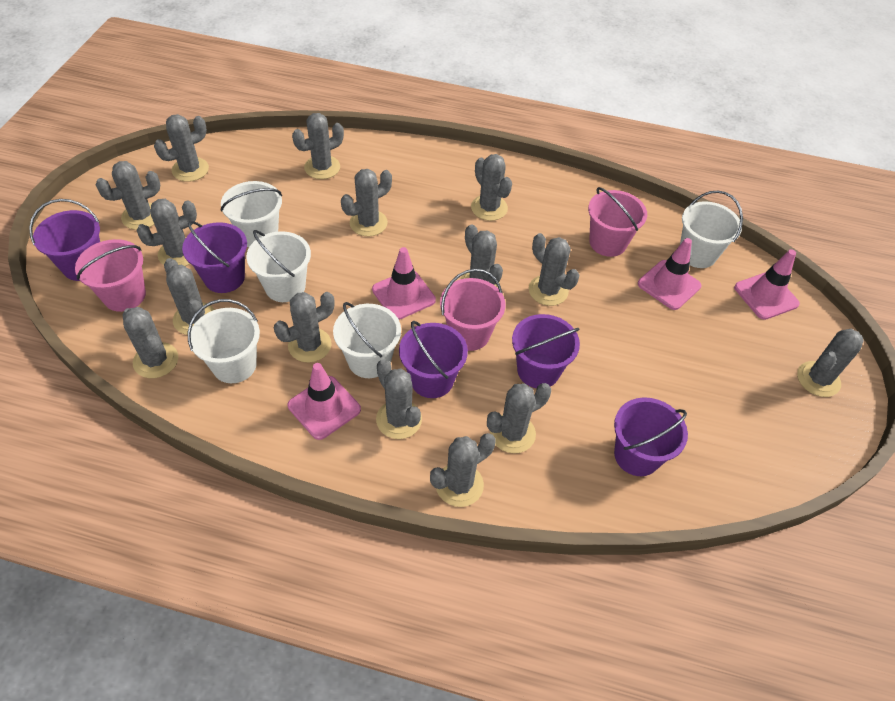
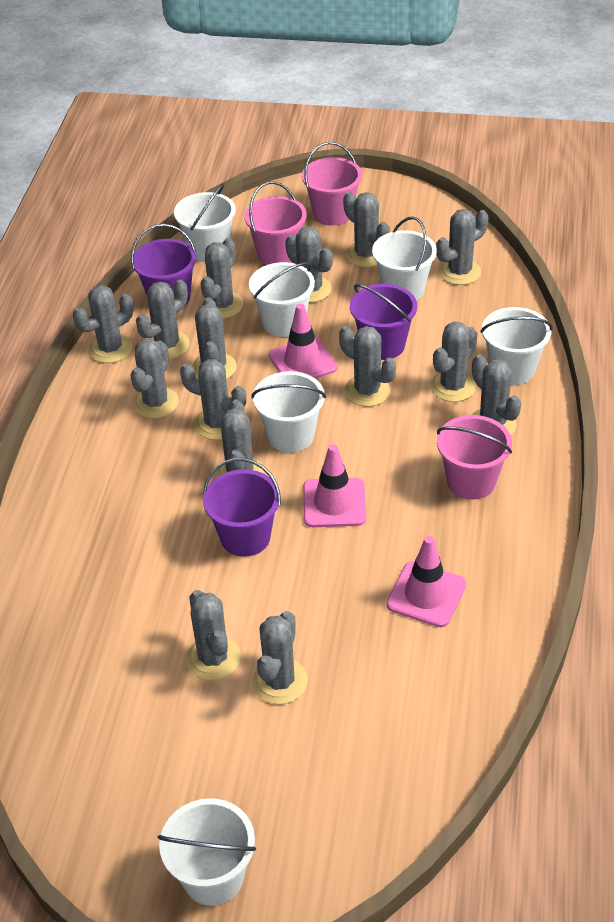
pink traffic cone: [288,363,361,440] [372,247,436,320] [638,238,701,310] [734,249,800,320] = 4 -> [269,304,337,379] [303,444,366,527] [386,536,466,627] = 3
purple bucket: [29,199,100,281] [182,221,247,293] [399,321,468,398] [512,314,580,388] [614,397,688,476] = 5 -> [131,224,196,305] [203,458,281,557] [350,284,417,360] = 3
white bucket: [188,299,260,383] [221,181,282,247] [246,230,311,302] [333,302,401,378] [680,191,743,268] = 5 -> [158,798,256,906] [174,184,236,262] [249,262,315,337] [251,371,326,453] [372,216,437,300] [480,307,553,385] = 6

